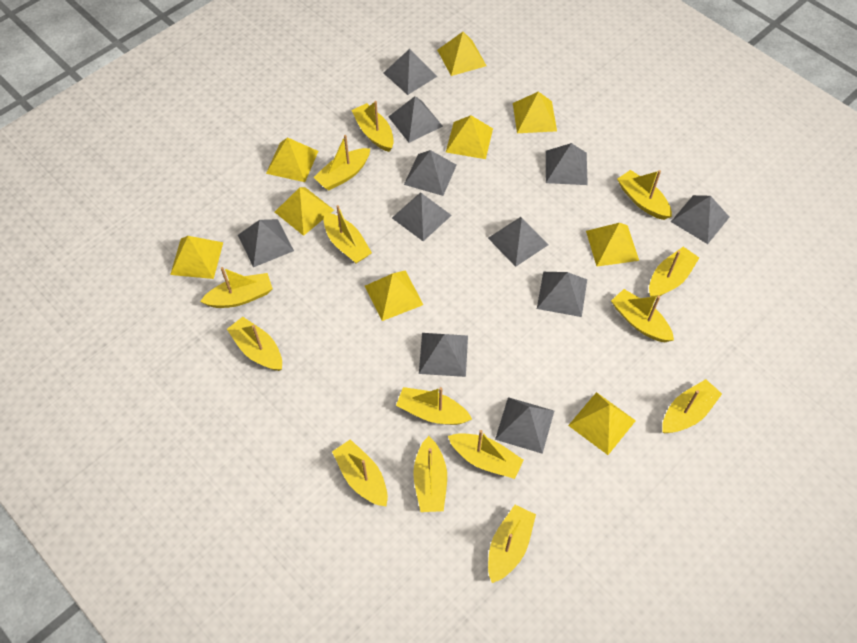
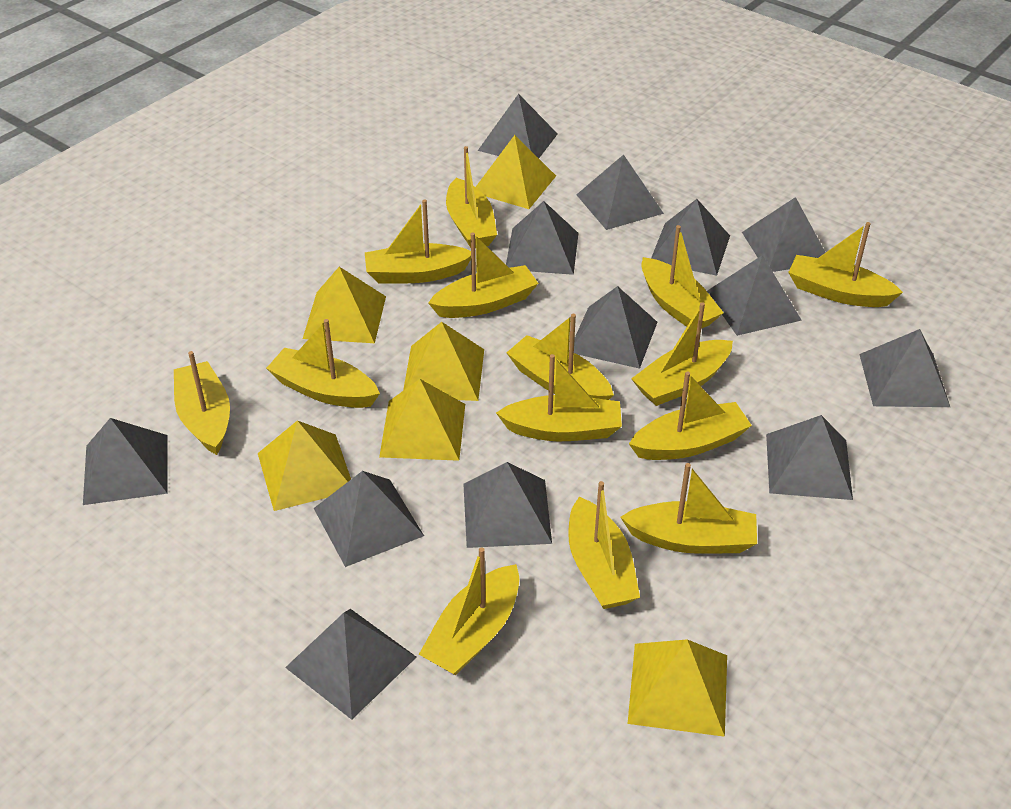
grey pyramid: [238,219,294,267] [384,49,438,95] [388,96,443,143] [392,193,452,241] [404,150,457,196] [419,333,468,377] [488,217,549,267] [495,397,554,454] [537,272,587,317] [546,143,588,185] [671,195,730,244] = 11 -> [83,418,167,505] [285,609,416,720] [314,471,424,567] [463,462,552,548] [478,94,558,158] [506,201,578,275] [574,286,657,369] [576,154,664,230] [651,199,730,276] [707,255,802,336] [742,197,826,272] [766,415,853,500] [859,329,950,407] = 13
yellow pyramid: [170,236,223,279] [266,137,318,182] [275,187,334,236] [365,270,423,321] [437,32,487,76] [446,115,493,159] [513,91,557,133] [568,392,636,455] [586,223,639,267] = 9 -> [258,420,351,511] [303,267,386,343] [379,379,465,461] [403,322,484,401] [476,135,556,209] [628,639,727,737] = 6

